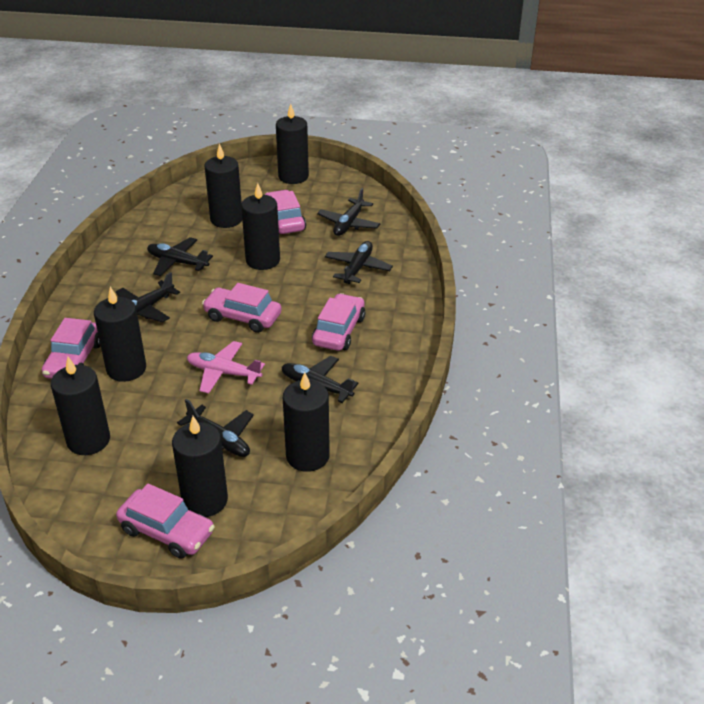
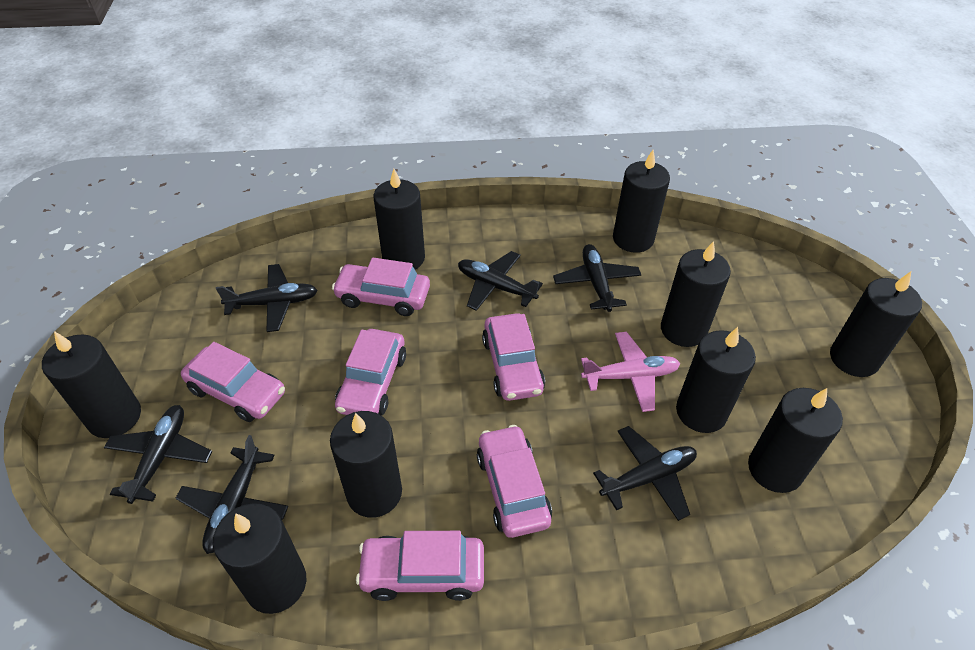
black candle: [51,357,110,455] [94,287,146,382] [172,416,228,517] [204,144,242,228] [241,183,280,270] [276,104,309,184] [283,372,330,472] = 7 -> [42,331,141,438] [213,503,306,614] [330,411,402,518] [373,169,425,270] [613,150,670,253] [661,241,731,347] [676,327,756,433] [748,388,843,493] [830,272,922,377] = 9
pink car: [42,318,101,379] [116,484,215,559] [202,283,282,333] [265,190,306,234] [312,293,365,351] = 5 -> [181,342,285,422] [332,258,430,316] [335,329,406,415] [356,531,484,601] [477,425,552,538] [482,313,545,401] = 6

